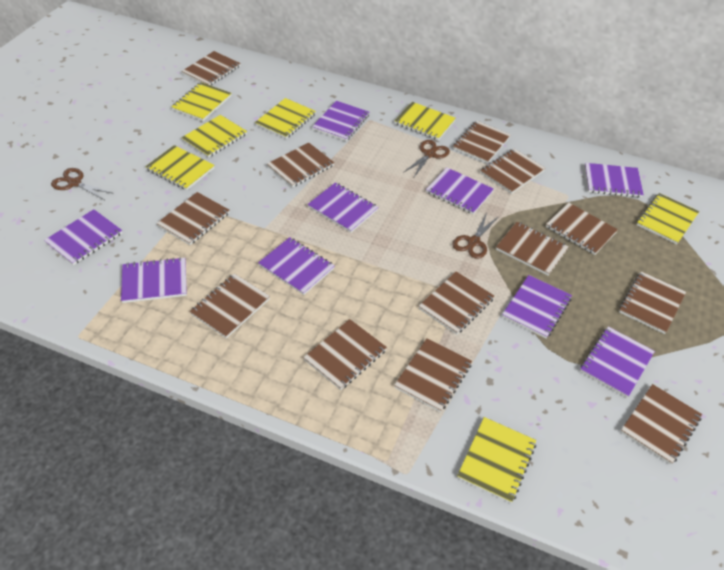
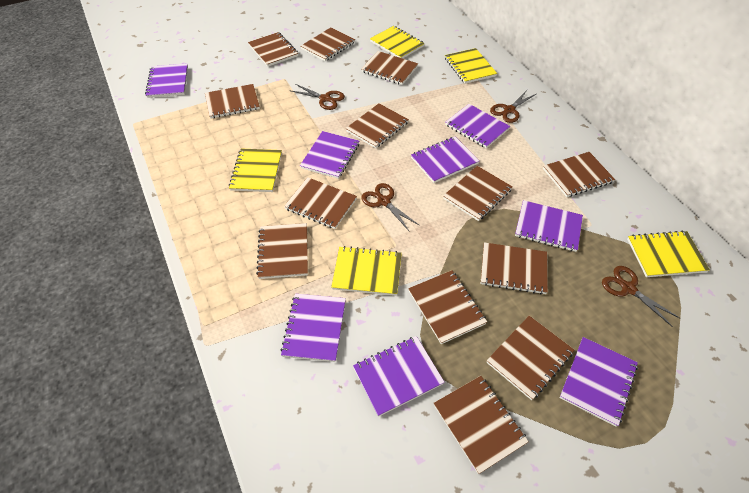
brown scissors: [51,168,114,200] [403,140,450,177] [452,213,499,259] = 3 -> [289,84,345,110] [361,183,419,231] [490,90,536,123] [602,266,681,327] = 4
purple notebook: [44,209,122,265] [121,257,187,303] [258,237,335,295] [307,183,378,233] [312,101,369,141] [426,168,494,214] [502,275,572,338] [580,326,655,398] [585,163,644,198] = 9 -> [145,63,188,98] [280,294,346,362] [300,131,359,179] [353,336,445,417] [411,137,479,183] [445,104,510,148] [515,200,583,252] [560,337,638,427] = 8
yellow notebook: [145,145,215,190] [172,82,232,121] [181,115,247,158] [255,98,316,139] [394,102,456,140] [457,417,536,503] [637,193,699,244] = 7 -> [229,149,282,192] [331,246,402,296] [370,26,425,58] [445,48,497,84] [627,231,710,277] = 5

